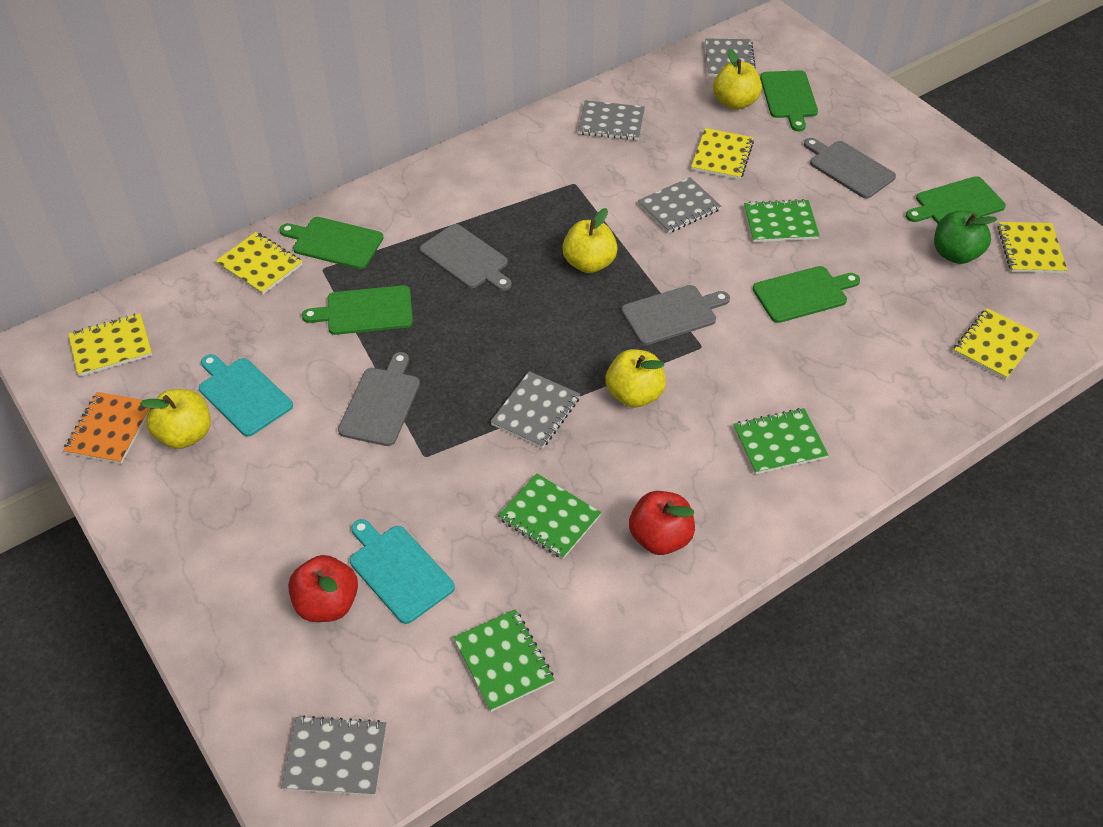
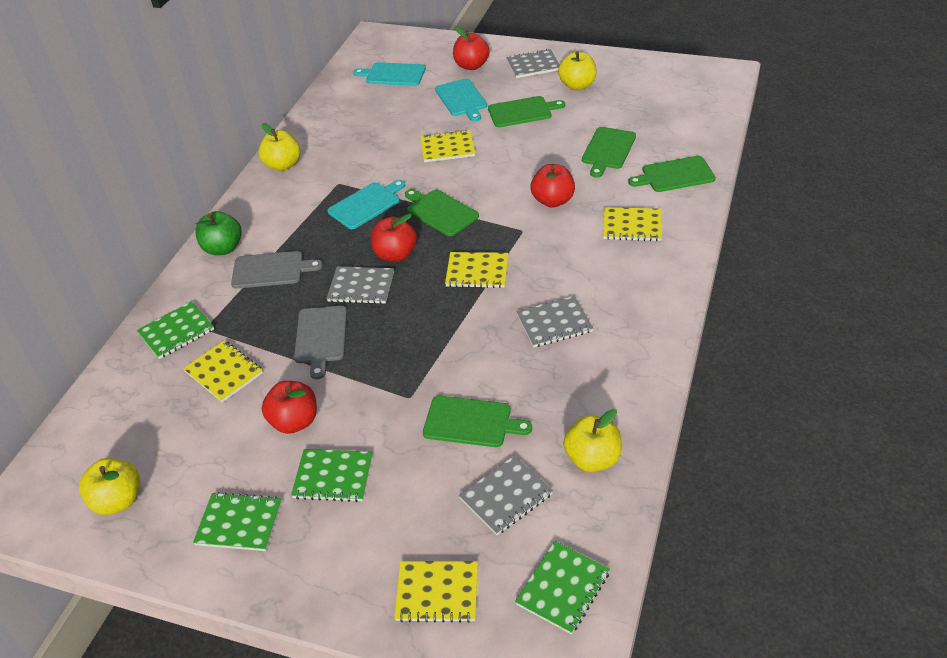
grey cutting board: [338,352,420,446] [420,224,512,291] [621,285,730,345] [804,138,896,199] = 4 -> [231,251,323,289] [294,306,347,379] = 2
grey notebook: [281,716,386,796] [490,371,580,448] [578,100,645,140] [638,177,721,233] [705,38,756,77] = 5 -> [326,266,394,304] [459,455,553,535] [506,49,560,78] [516,296,593,347] = 4
orange notebook: [63,392,150,464] = 1 -> none = 0
red apple: [288,555,358,622] [629,491,695,555] = 2 -> [262,381,317,434] [371,213,417,262] [453,27,490,70] [531,164,575,208] = 4
turquoise cutting board: [199,354,293,437] [350,519,455,624] = 2 -> [328,180,405,229] [354,62,426,86] [435,78,487,121] = 3

